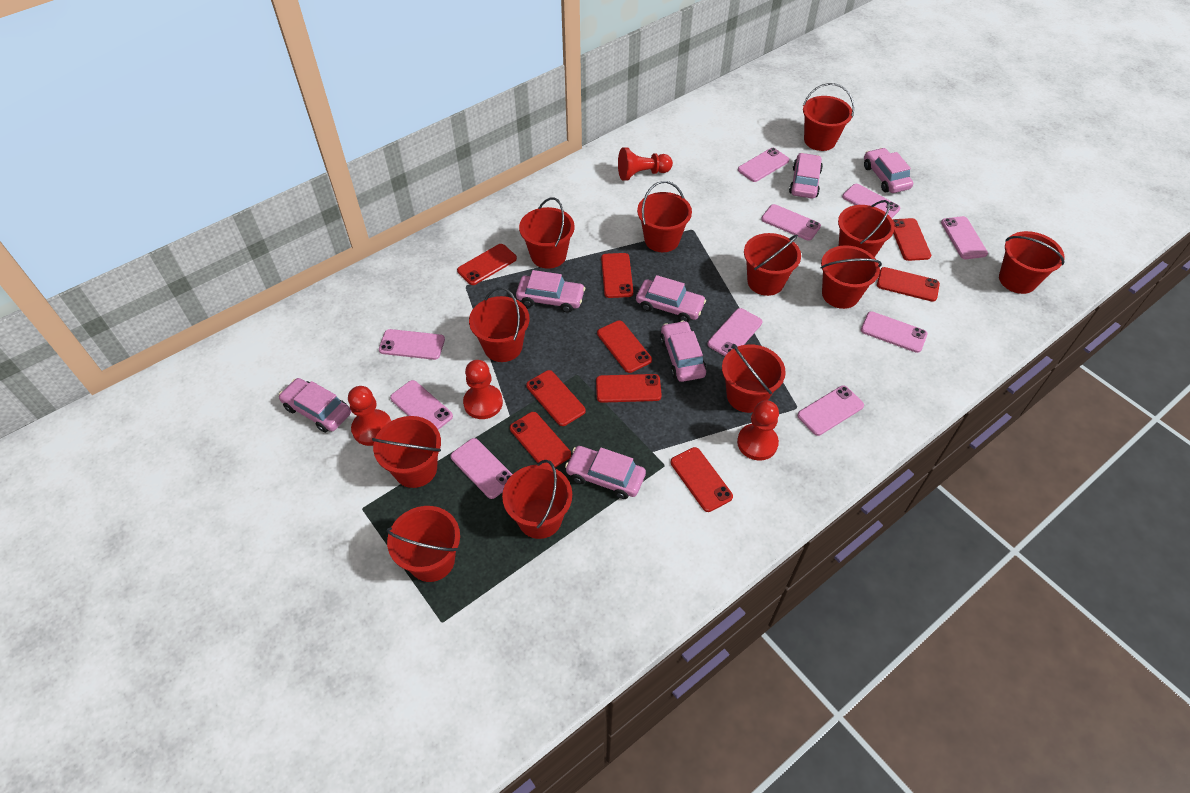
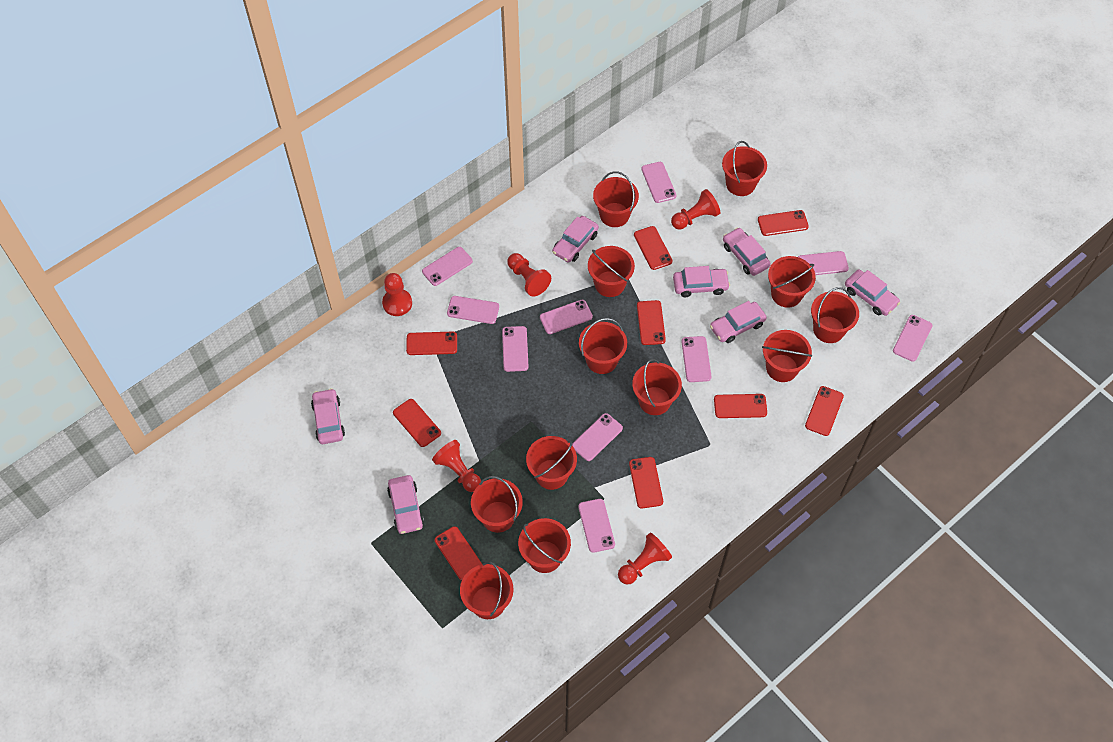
red pawn: [348,386,391,446] [463,360,503,419] [618,147,673,181] [737,400,779,460] = 4 -> [382,273,412,316] [432,440,481,492] [507,253,551,297] [618,532,672,584] [671,189,720,230] = 5

